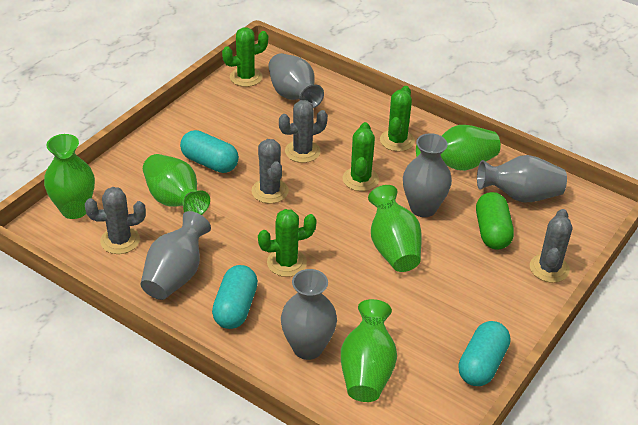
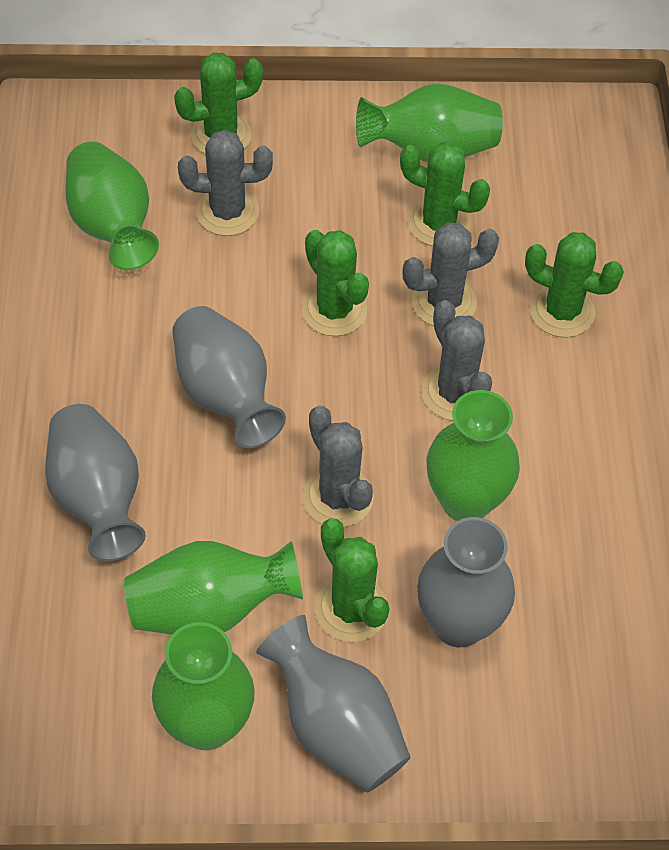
green cactus: [222,27,268,87] [258,209,317,277] [343,122,379,191] [380,86,415,151] = 4 -> [174,52,263,154] [302,230,369,336] [315,518,389,642] [400,142,490,246] [525,232,624,338] = 5
green capsule: [476,192,514,250] = 1 -> none = 0
grey vase: [141,211,211,300] [269,53,324,108] [281,269,337,360] [403,133,452,217] [477,155,567,203] = 5 -> [45,404,146,561] [172,306,286,448] [256,615,411,793] [417,517,515,647] = 4
turquoise capsule: [180,130,239,173] [212,265,258,329] [458,321,510,386] = 3 -> none = 0

